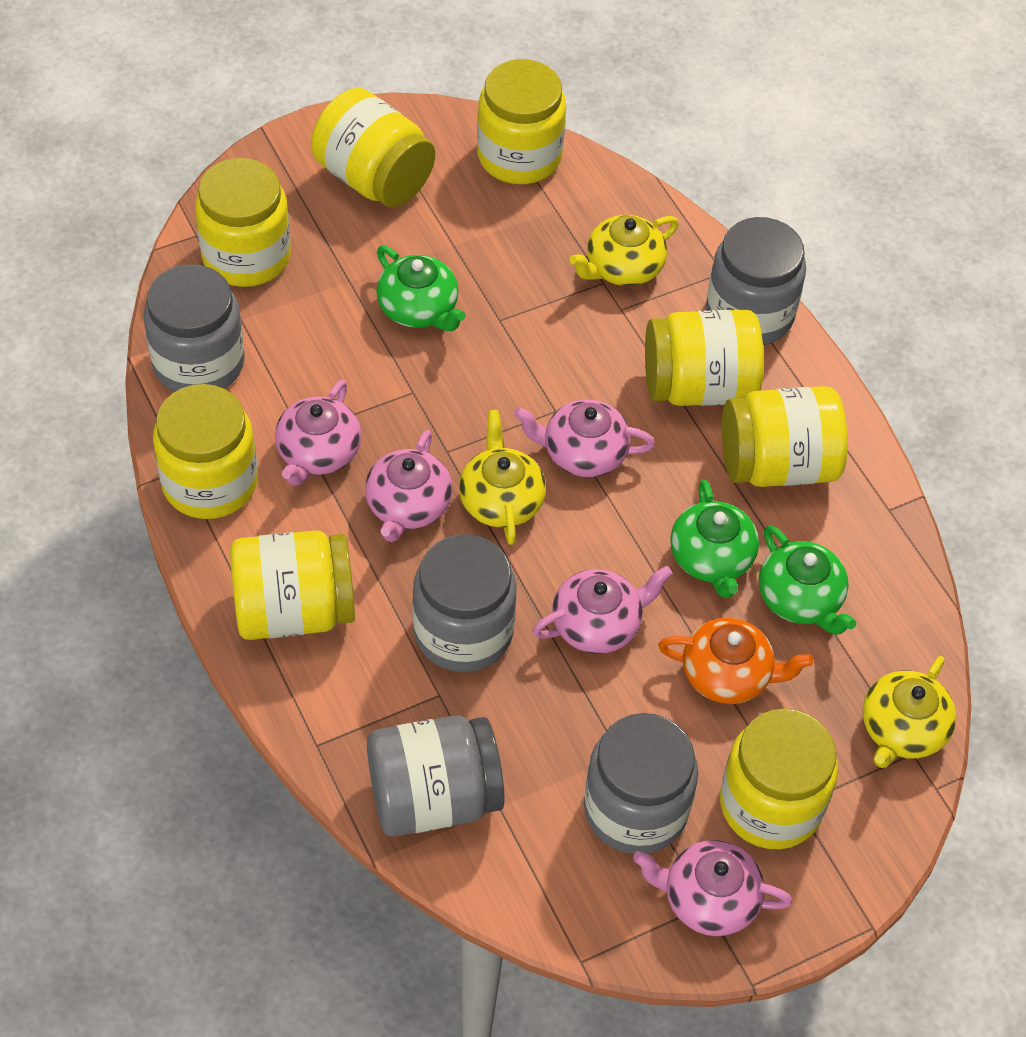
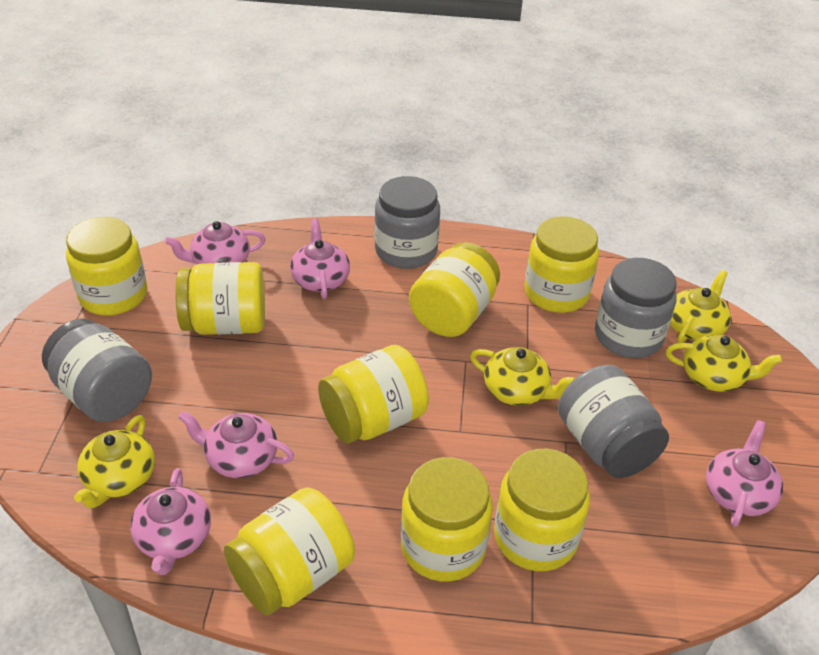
green teapot: [376,245,466,331] [670,480,759,598] [759,525,856,635] = 3 -> none = 0
grey jar: [144,264,245,392] [367,715,505,837] [412,534,517,672] [584,713,698,854] [706,217,806,345] = 5 -> [42,319,152,422] [374,176,440,269] [558,365,669,478] [595,258,677,358] = 4
orange teapot: [658,617,813,704] = 1 -> none = 0
yellow teapot: [459,410,546,545] [569,215,679,286] [862,656,957,768] = 3 -> [74,415,155,508] [470,347,575,406] [666,335,782,392] [670,270,731,343] = 4

